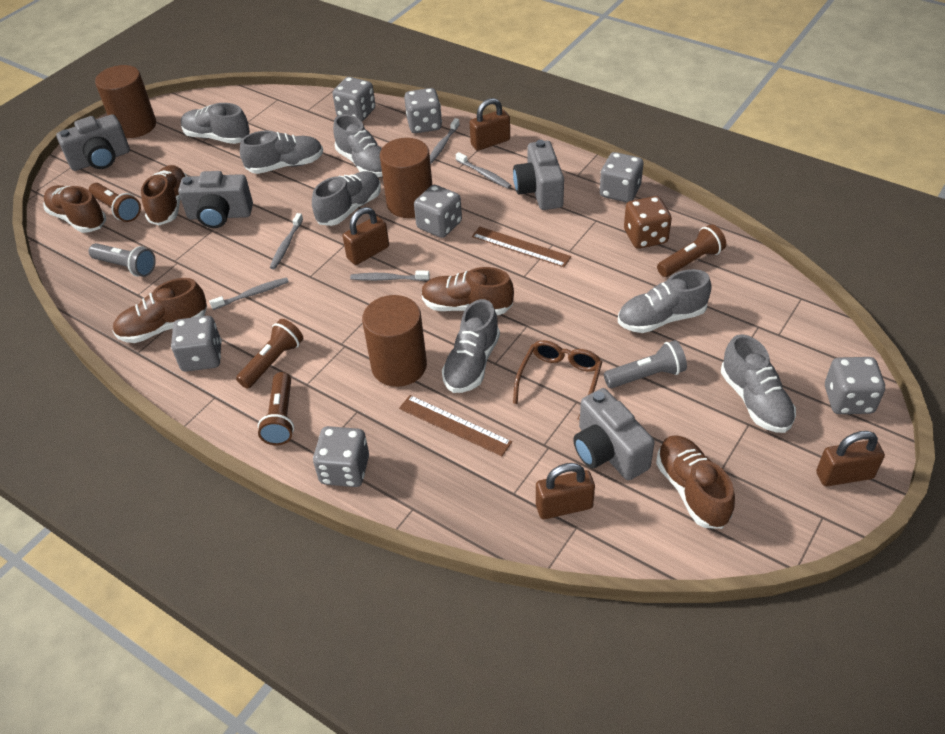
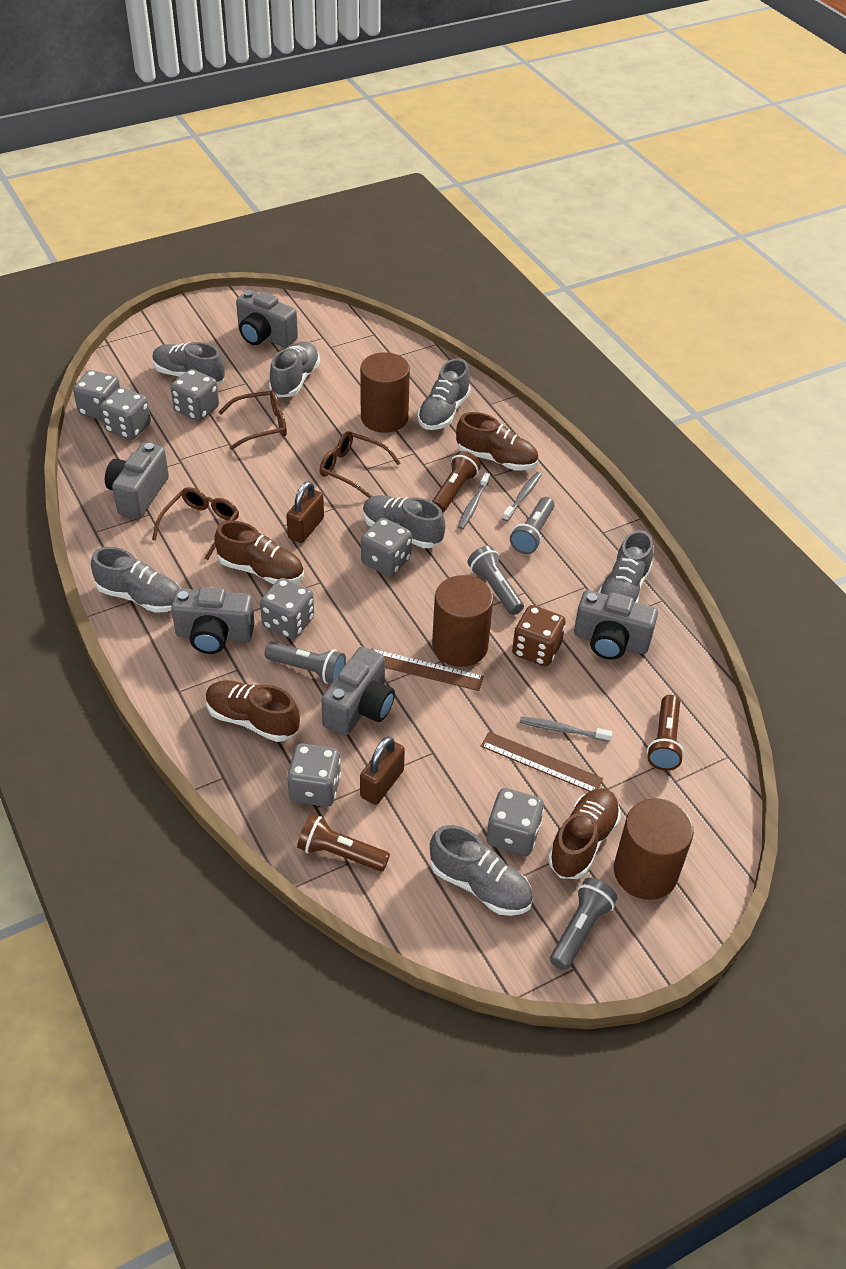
brown flashlight: [89,183,141,222] [236,319,303,389] [258,372,294,445] [657,224,726,277] = 4 -> [297,814,390,872] [432,451,481,513] [647,695,684,771] = 3
brown glasses: [513,340,602,420] = 1 -> [152,487,239,560] [219,390,287,450] [320,431,401,498] = 3
brown padlock: [343,207,389,265] [469,98,510,151] [536,463,595,519] [816,431,885,486] = 4 -> [286,481,324,543] [360,736,405,805] = 2
brown shoe: [43,185,106,233] [113,278,207,343] [141,165,187,225] [421,267,514,315] [656,435,735,529] = 5 -> [205,680,300,742] [214,521,304,584] [456,412,538,471] [548,788,621,879] = 4
grey camera: [56,114,130,171] [178,171,253,228] [513,140,564,210] [573,388,655,480] = 4 -> [105,443,169,519] [171,587,255,654] [236,290,298,348] [321,646,395,736] [574,590,658,660] = 5
grey flashlight: [89,243,156,277] [604,340,687,388] = 2 -> [265,642,346,684] [467,546,524,615] [510,497,555,554] [550,878,617,970] = 4
grey toothbrush: [209,277,289,310] [270,213,303,269] [350,271,430,281] [430,118,460,164] [456,152,511,189] = 5 -> [458,473,490,529] [502,472,542,521] [520,717,612,742] = 3

